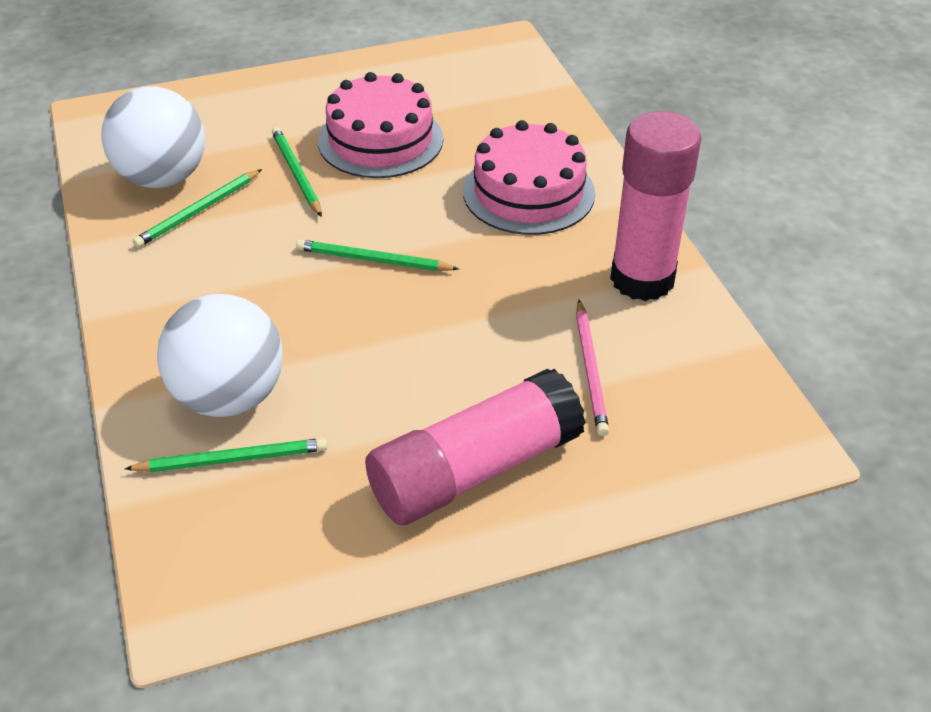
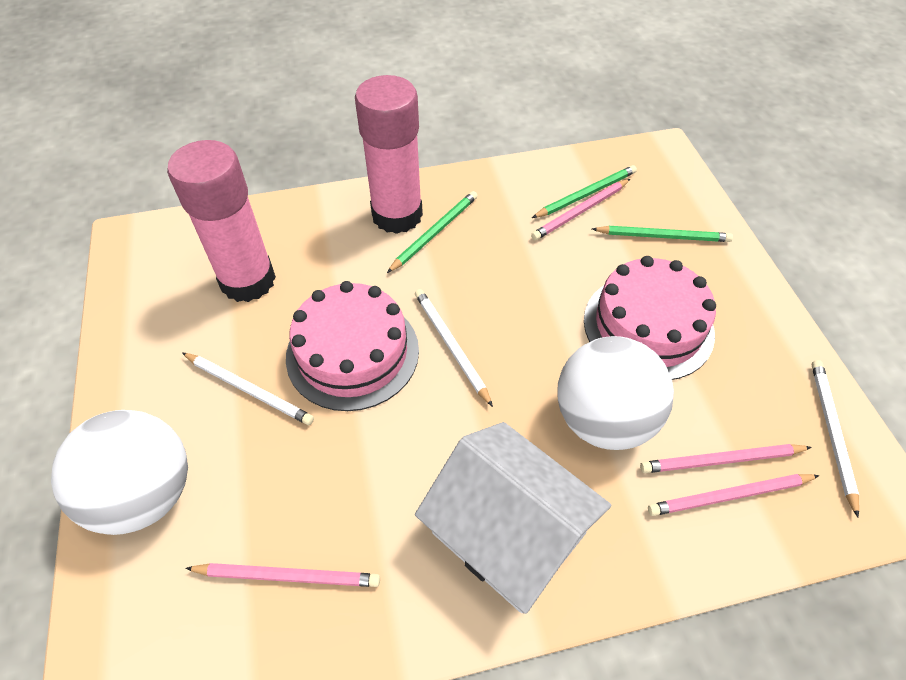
green pencil: [125,438,327,472] [133,169,262,248] [272,127,322,217] [296,239,459,271] = 4 -> [387,191,478,273] [532,165,637,218] [592,226,733,242] = 3
pink pencil: [576,300,609,436] = 1 -> [185,563,380,587] [531,179,630,240] [640,444,812,473] [648,474,819,516] = 4
white house: none = 0 -> [415,422,611,614] = 1
white pencil: none = 0 -> [182,353,314,425] [415,289,493,407] [812,360,859,517] = 3

